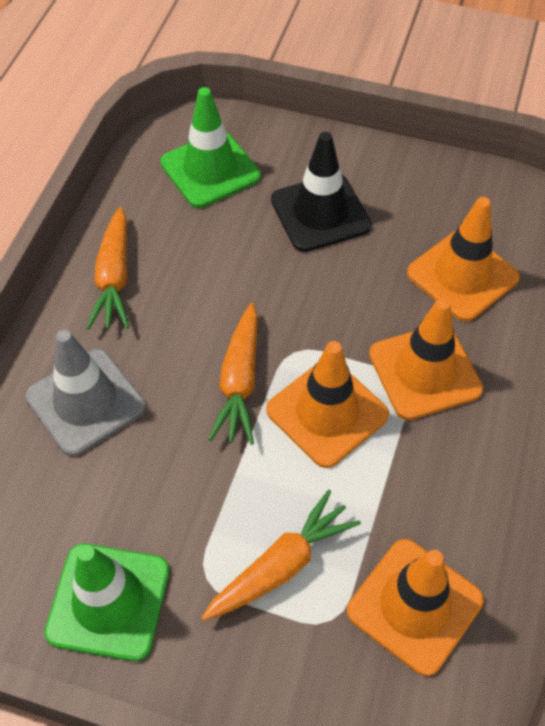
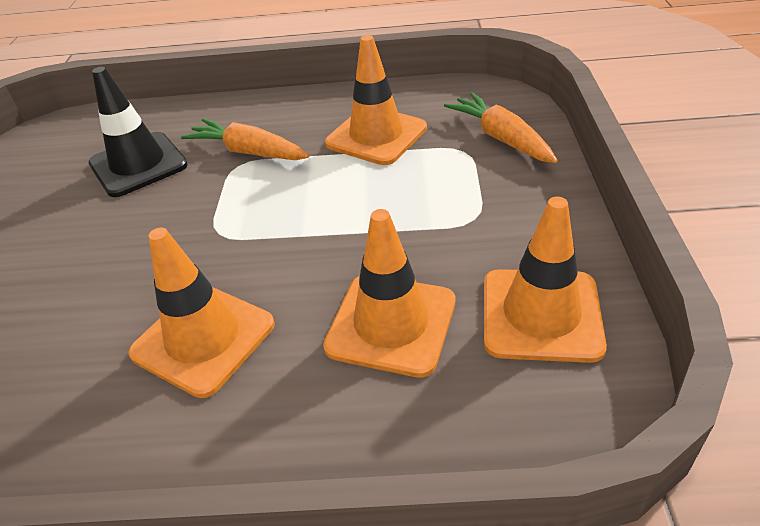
green traffic cone: [45,544,169,661] [160,87,261,208] = 2 -> none = 0
grey traffic cone: [25,330,146,456] = 1 -> none = 0
orange carrot: [87,207,129,329] [201,490,361,621] [208,303,258,445] = 3 -> [181,118,309,160] [444,92,558,163] = 2

